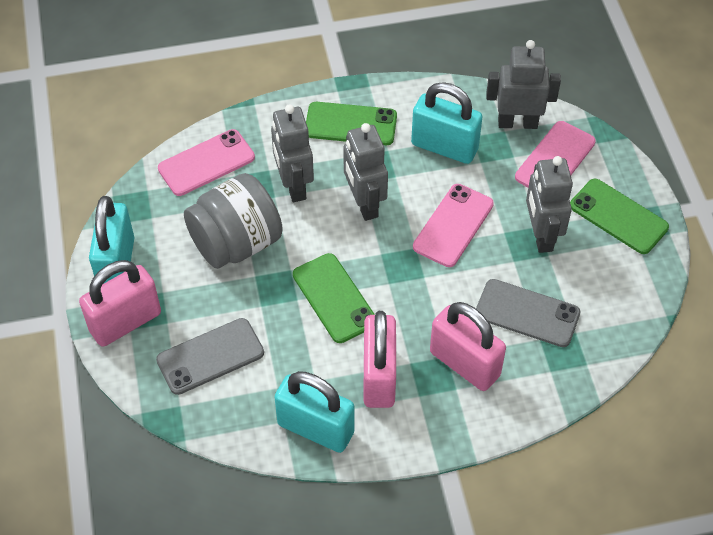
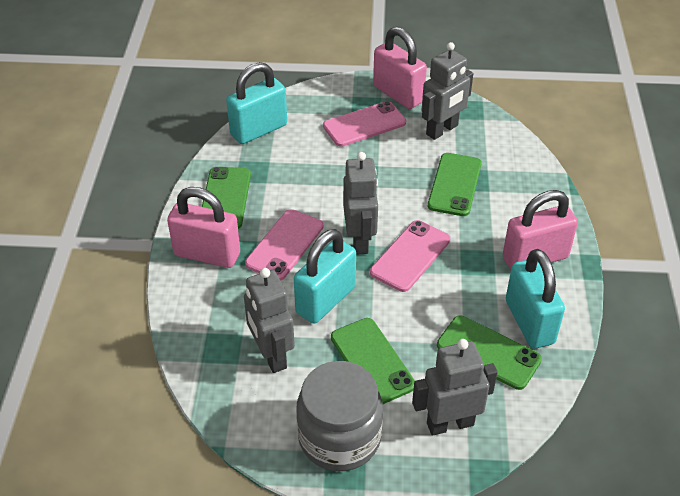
green phone: [293,253,375,343] [306,102,397,145] [570,179,669,254] = 3 -> [202,167,251,229] [331,318,415,404] [428,153,482,216] [437,315,542,390] = 4
grey phone: [156,318,264,395] [476,279,581,347] = 2 -> none = 0

